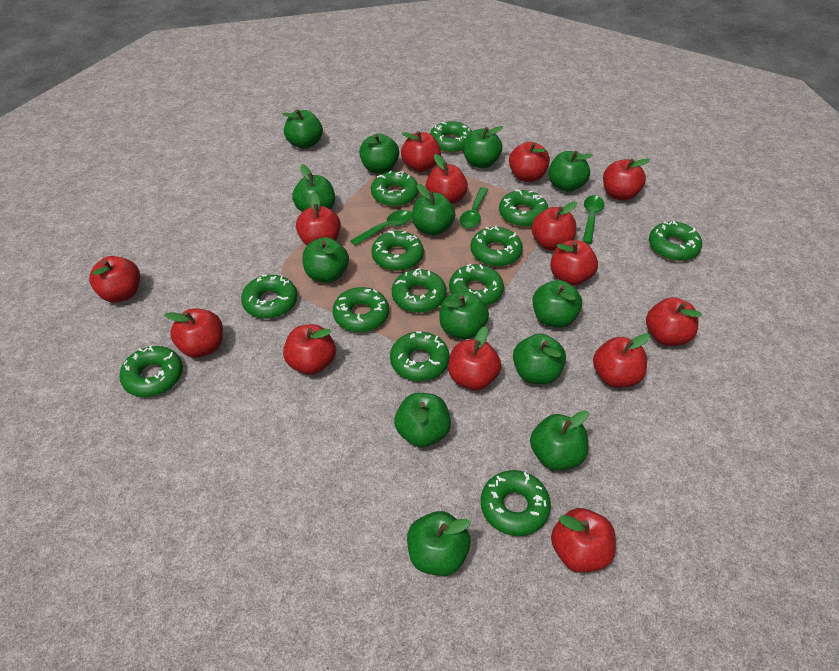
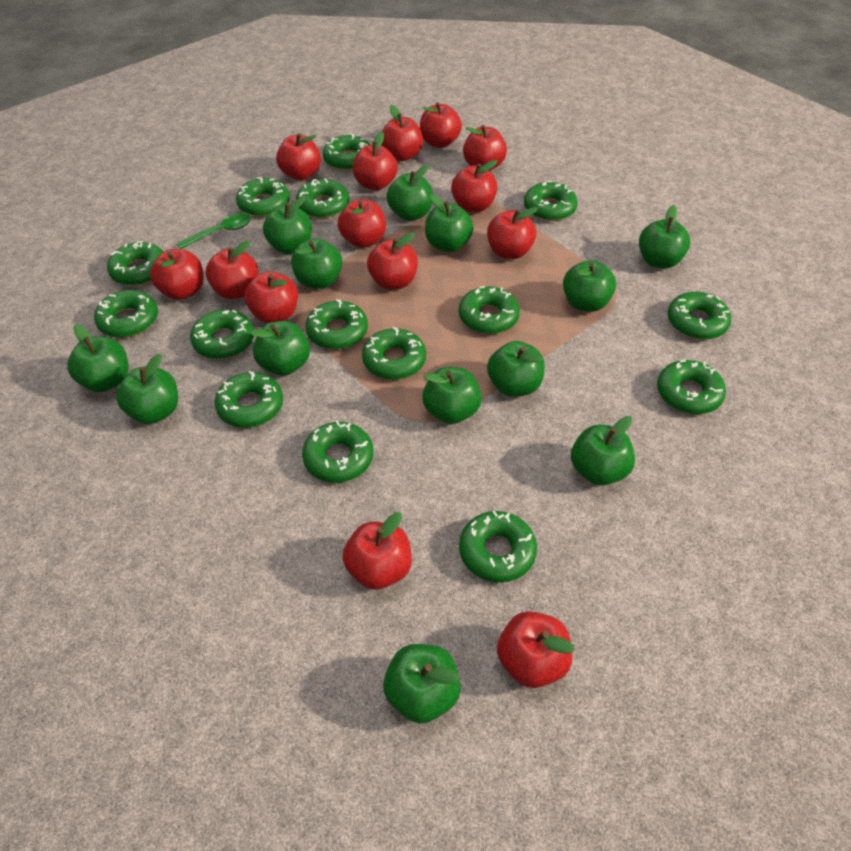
green donut: [119,346,183,397] [241,275,297,319] [333,287,389,332] [371,171,419,207] [371,231,424,271] [390,331,450,381] [392,268,447,313] [430,121,472,153] [449,264,504,306] [471,226,523,266] [481,470,551,536] [499,189,548,227] [649,220,702,261] = 13 -> [94,290,158,337] [107,241,163,286] [190,310,254,359] [215,371,283,428] [236,177,290,217] [296,179,349,218] [302,421,373,483] [305,299,368,349] [323,134,370,171] [362,327,426,380] [459,286,520,334] [459,511,537,582] [524,181,578,221] [657,360,726,414] [668,292,731,339] = 15
green spoon: [350,210,412,246] [460,187,489,229] [583,195,604,244] = 3 -> [177,213,251,249] = 1

